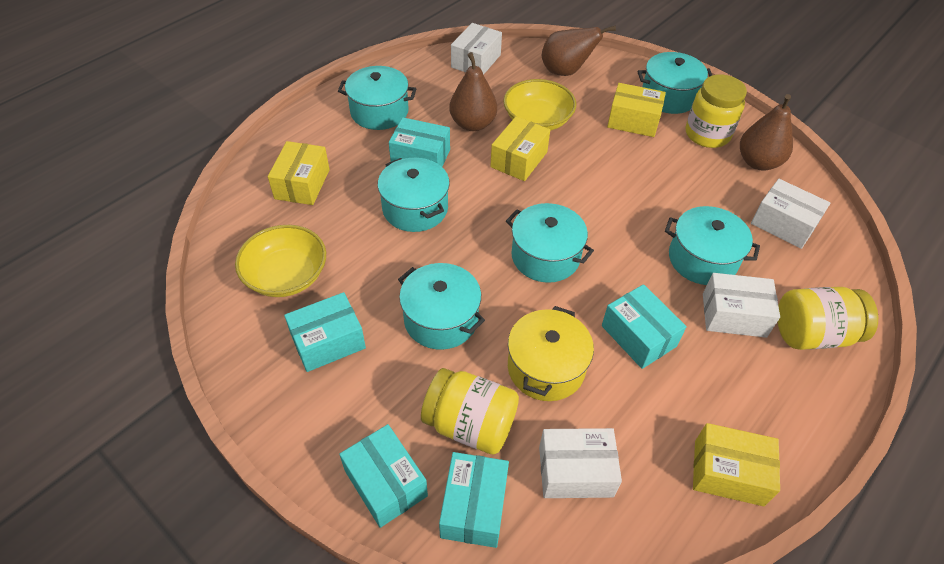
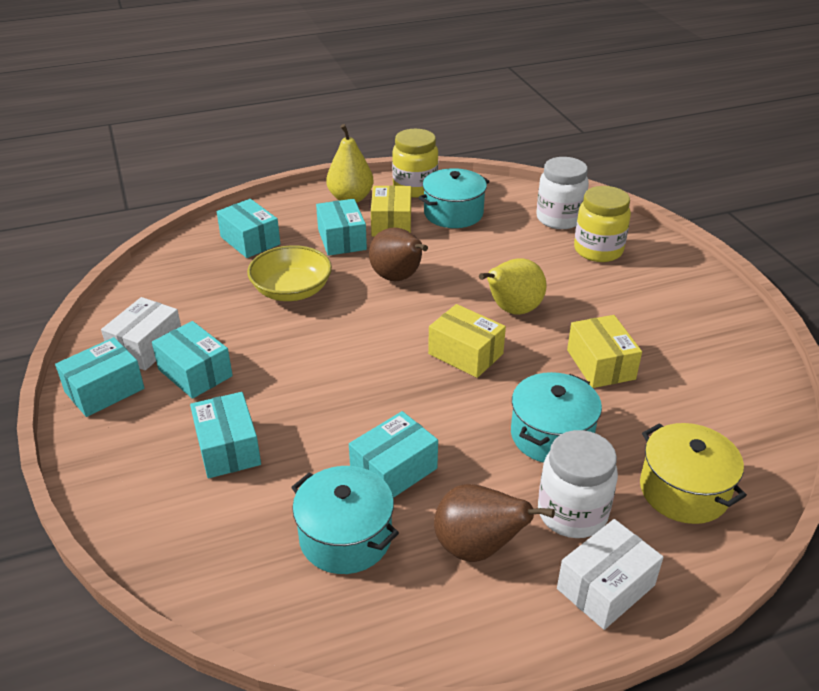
brown pear: [449,52,497,131] [542,25,616,76] [740,94,793,170] = 3 -> [369,227,428,281] [434,484,555,562] = 2
turquoise box: [284,292,366,372] [339,424,428,528] [389,117,450,167] [439,452,509,548] [602,284,687,369] = 5 -> [55,337,144,417] [152,321,233,399] [190,392,261,478] [217,199,280,258] [316,199,367,256] [349,411,438,498] = 6
turquoise pot: [338,66,416,130] [378,158,450,232] [398,263,485,350] [506,203,594,283] [637,52,712,114] [665,206,760,285] = 6 -> [291,466,399,574] [418,168,490,228] [511,372,602,463] = 3
white box: [451,23,502,75] [539,428,622,498] [703,273,780,338] [751,179,830,249] = 4 -> [101,297,181,370] [557,519,664,630] = 2
white jar: none = 0 -> [536,157,589,229] [538,430,618,538] = 2
yellow bowl: [235,225,326,297] [503,79,576,131] = 2 -> [247,245,332,301] = 1
yellow box: [268,141,330,205] [490,116,550,181] [607,83,666,137] [693,423,780,506] = 4 -> [371,185,411,237] [428,304,506,378] [567,315,642,388] = 3
yellow jar: [421,368,519,454] [686,74,747,148] [778,287,878,350] = 3 -> [392,129,438,198] [574,186,631,262] = 2
yellow pear: none = 0 -> [326,124,373,203] [479,258,546,315] = 2

